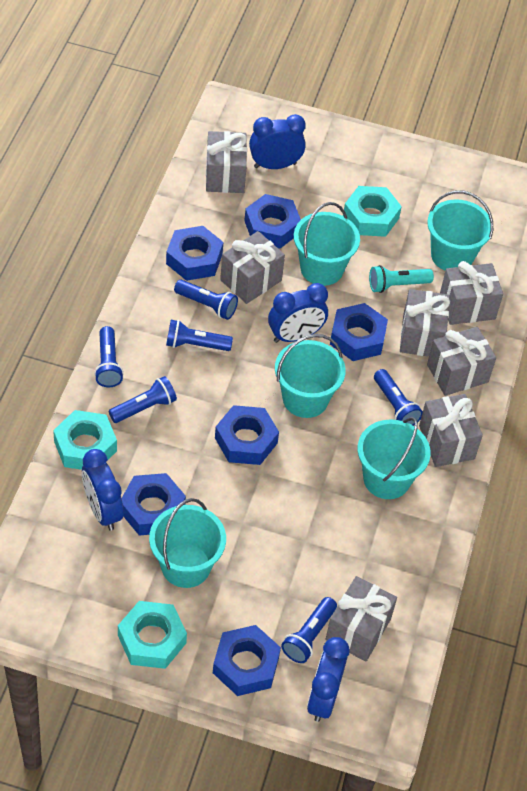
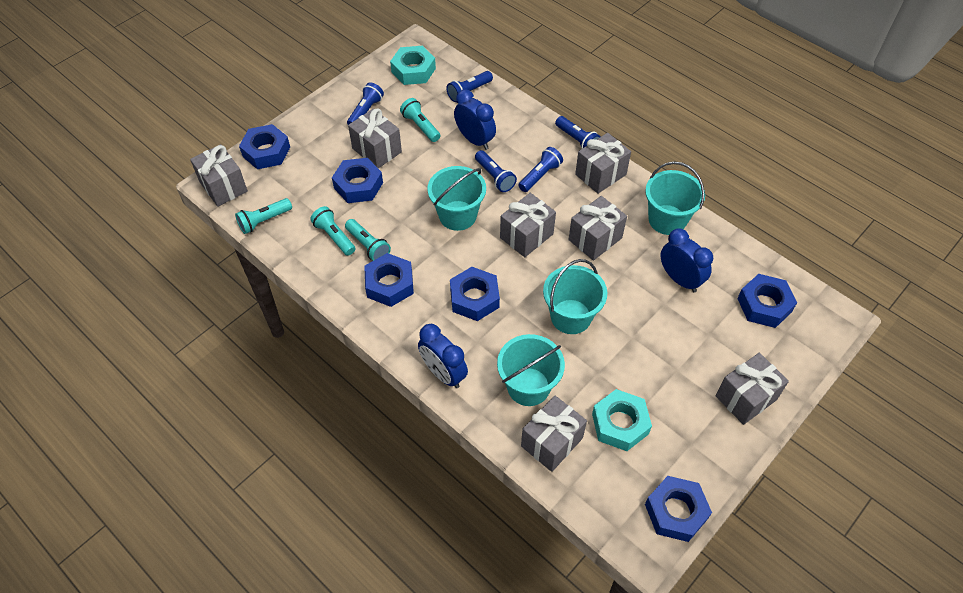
blue clock: [82,449,124,531] [249,114,306,169] [268,283,328,343] [307,637,349,722] = 4 -> [418,324,468,388] [454,89,496,150] [660,228,713,292] = 3
blue flashlight: [94,326,124,387] [109,376,177,423] [166,320,233,351] [174,280,238,320] [281,597,337,663] [374,369,423,426] = 6 -> [347,82,384,125] [446,71,493,102] [475,150,517,192] [518,147,563,192] [555,116,601,149] = 5
turquoise bucket: [149,498,226,588] [275,334,346,418] [294,202,360,286] [357,417,431,499] [427,191,493,271] = 5 -> [427,166,486,231] [497,334,565,406] [543,259,607,334] [645,162,705,235] = 4
turquoise flashlight: [369,265,434,293] = 1 -> [235,198,292,234] [310,206,355,256] [345,219,391,261] [400,98,440,142] = 4
turquoise nut: [53,410,117,470] [118,601,187,669] [343,186,402,237] = 3 -> [390,46,436,85] [592,389,652,451] = 2

